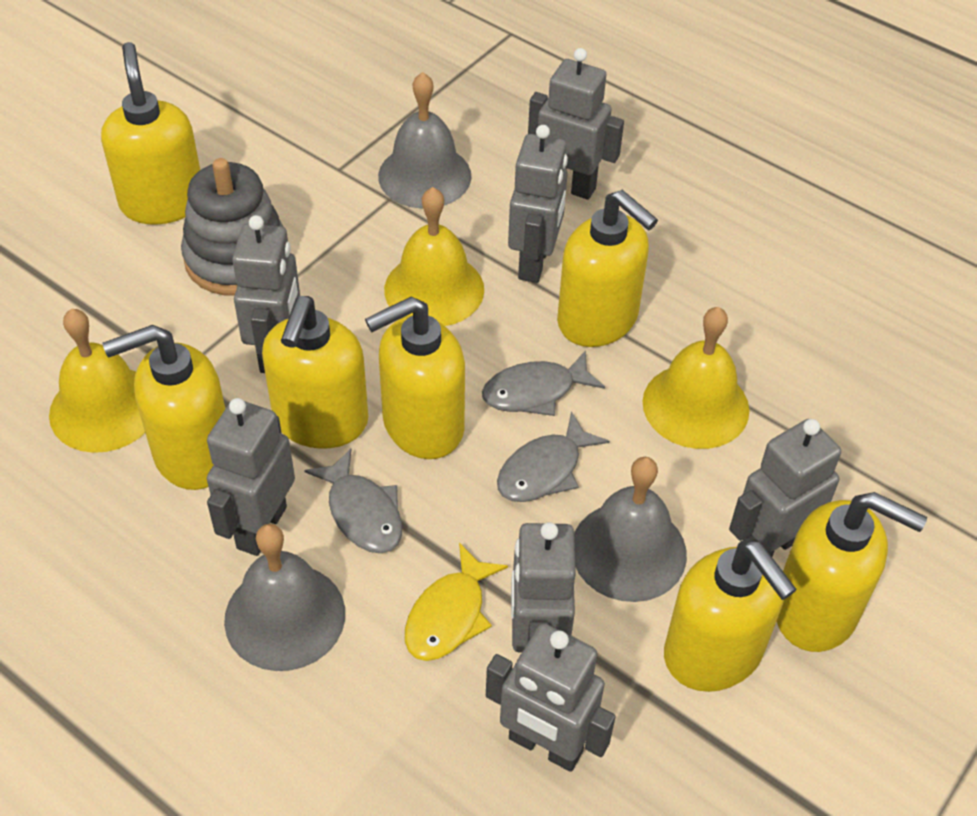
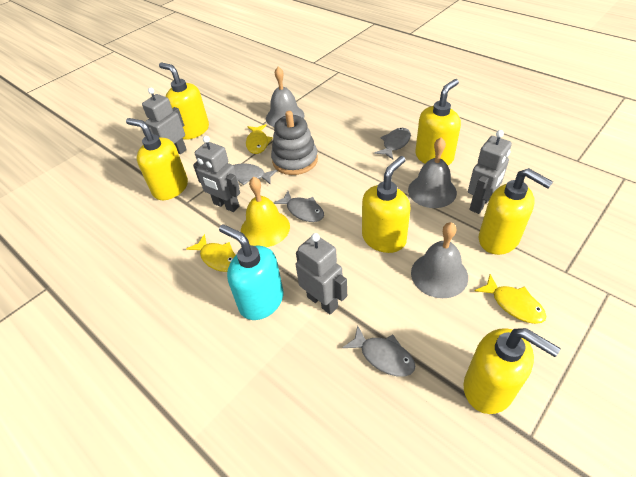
grey fish: [304,448,402,553] [482,350,605,416] [497,411,609,502] = 3 -> [233,163,278,185] [273,191,324,222] [342,325,415,377] [374,128,411,159] = 4
grey robot: [207,398,295,556] [232,215,300,373] [486,623,616,772] [508,125,568,283] [511,522,576,652] [528,48,624,200] [729,419,841,557] = 7 -> [142,88,187,154] [193,136,240,212] [296,233,347,315] [468,130,512,214] = 4
turquoise soap dispenser: none = 0 -> [219,224,284,320] = 1
yellow bell: [49,309,145,453] [384,187,484,326] [643,307,750,449] = 3 -> [241,177,290,247] = 1
yellow fish: [405,543,508,661] = 1 -> [186,234,236,272] [246,124,273,154] [475,274,547,324] = 3
yellow soap dispenser: [101,42,200,225] [103,325,225,490] [262,296,368,449] [365,297,465,459] [557,190,658,347] [664,540,797,692] [776,492,927,652] = 7 -> [126,118,188,200] [159,63,209,140] [362,156,411,253] [415,79,461,165] [463,328,561,414] [479,168,553,255] = 6

